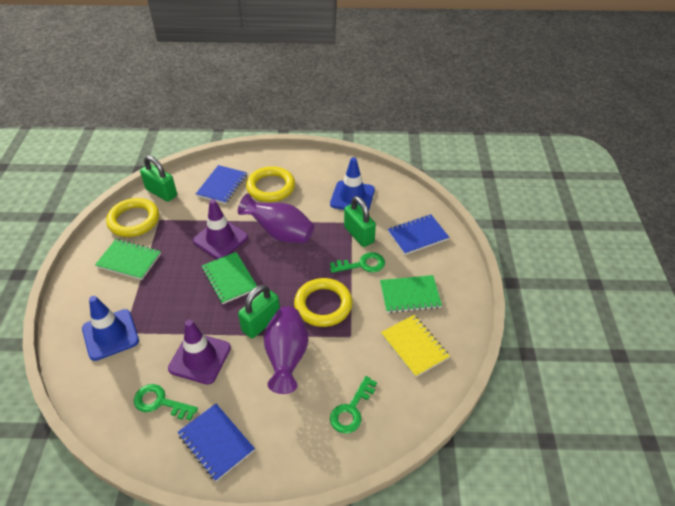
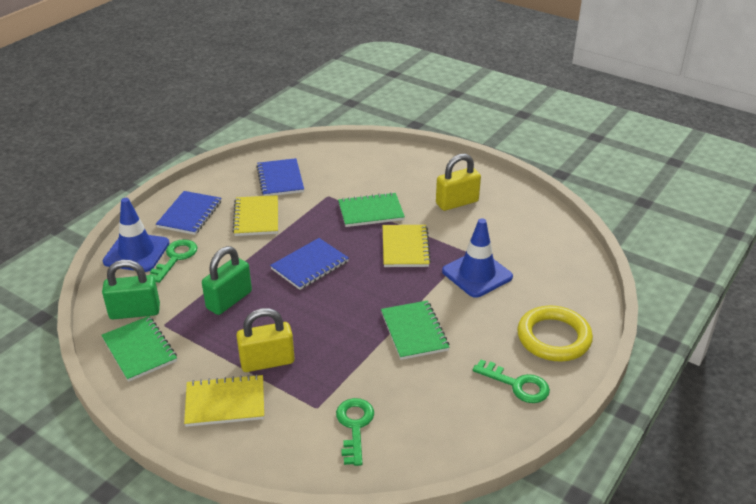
green padlock: [140,156,177,202] [238,285,280,338] [344,196,376,247] = 3 -> [102,260,160,319] [202,246,252,315] = 2
purple traffic cone: [168,320,231,385] [193,199,248,259] = 2 -> none = 0
purple vase: [238,193,314,243] [264,306,309,394] = 2 -> none = 0
yellow notebook: [381,315,450,377] = 1 -> [184,374,264,427] [232,195,278,236] [383,225,431,267] = 3
yellow padlock: none = 0 -> [236,308,294,372] [436,154,481,211] = 2
yellow ring: [106,198,159,237] [246,166,295,202] [294,278,353,327] = 3 -> [517,306,593,361] = 1

